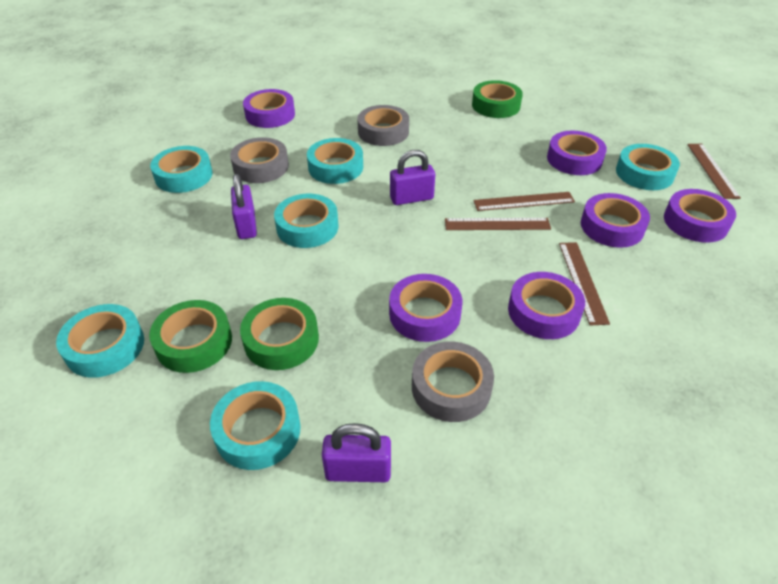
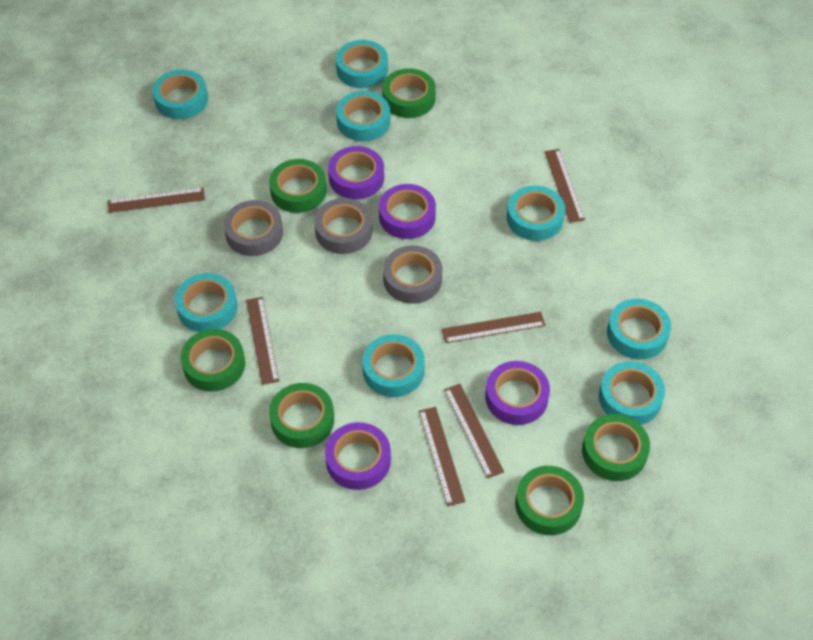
brown ruler: [445,218,551,230] [473,192,575,211] [559,242,610,325] [687,144,741,199] = 4 -> [108,188,205,213] [246,297,279,385] [419,407,465,506] [442,312,546,343] [444,384,504,478] [544,149,585,223] = 6
green tape: [149,300,232,373] [240,298,319,370] [472,80,523,118] = 3 -> [181,329,245,392] [269,159,327,213] [269,383,334,448] [382,68,436,118] [515,466,584,535] [582,414,650,481] = 6
purple padlock: [231,174,257,239] [322,423,391,482] [390,150,435,205] = 3 -> none = 0
purple tape: [243,89,295,128] [389,274,462,342] [508,272,585,339] [547,131,607,175] [581,193,650,248] [664,189,736,243] = 6 -> [325,422,391,490] [328,146,384,199] [379,184,436,239] [485,361,550,425] = 4
turquoise tape: [56,304,144,378] [150,146,212,193] [210,381,301,470] [274,194,338,248] [307,138,363,184] [616,144,680,190] = 6 -> [153,70,208,119] [175,273,238,332] [336,40,388,88] [336,91,390,141] [362,334,425,397] [507,186,565,241] [599,361,665,425] [607,298,671,359] = 8

